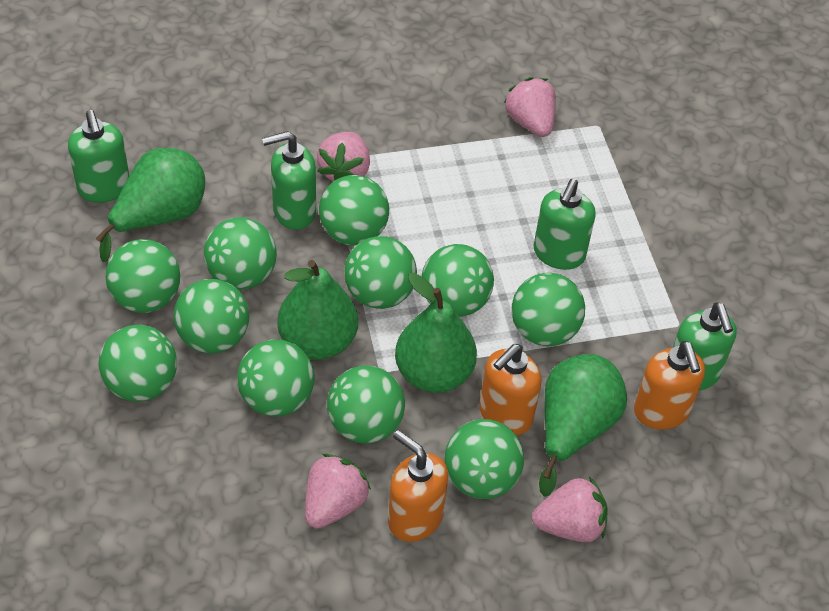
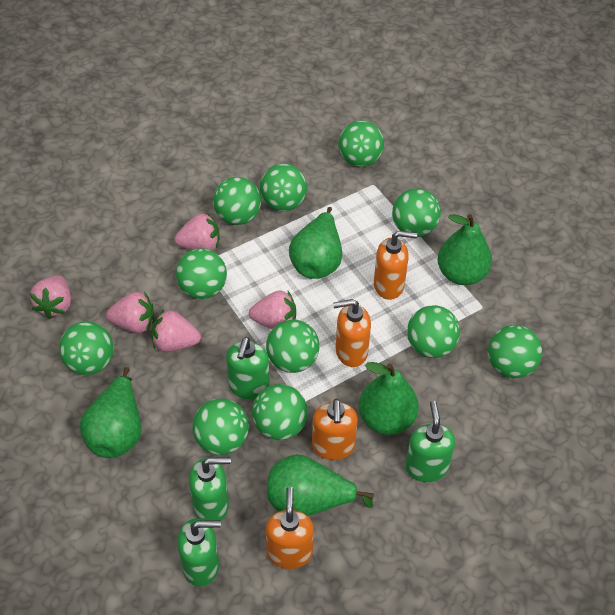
green pear: [96,148,205,262] [277,260,358,360] [395,273,477,393] [539,354,627,497] = 4 -> [80,367,141,458] [267,454,374,516] [289,207,342,279] [359,362,419,435] [438,214,492,285] = 5
orange soap dispenser: [388,430,448,542] [479,344,541,435] [634,341,705,429] = 3 -> [266,487,314,569] [312,399,358,460] [333,299,371,367] [374,231,417,300] = 4
pink strawberry: [305,454,371,528] [317,132,370,181] [504,77,556,137] [532,477,608,542] = 4 -> [29,275,71,319] [106,292,154,333] [152,310,201,352] [174,212,220,250] [249,290,296,329] = 5

